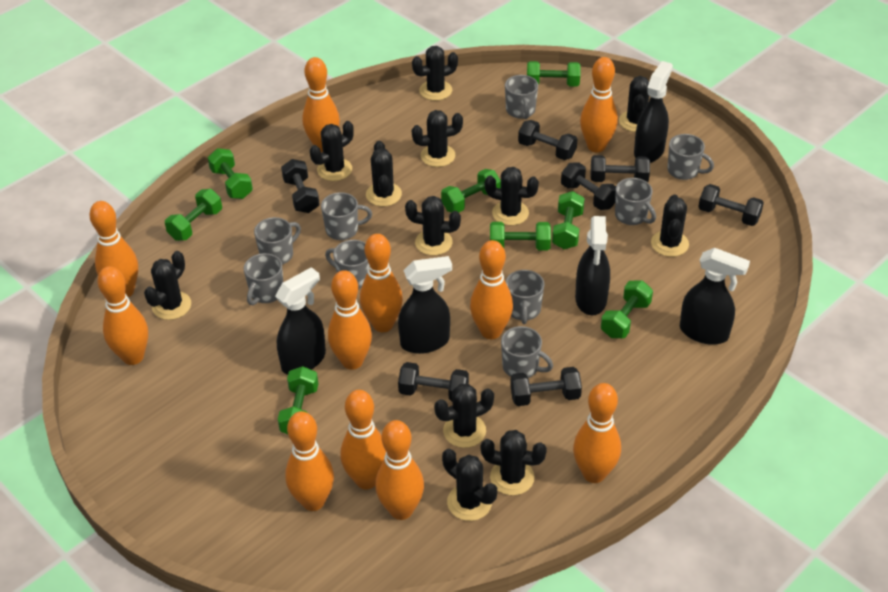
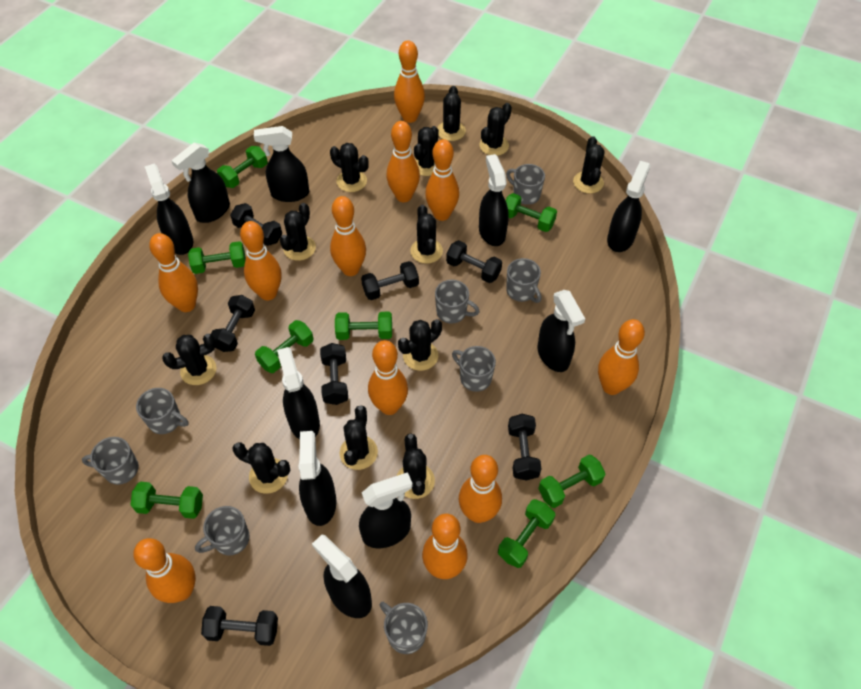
black spray bottle: [275,267,326,375] [398,256,452,354] [575,216,610,315] [634,61,673,163] [680,248,750,345] = 5 -> [145,164,193,255] [171,143,230,223] [254,126,309,202] [277,347,320,439] [298,431,336,526] [312,535,372,618] [359,472,413,548] [479,154,509,246] [537,290,585,372] [607,161,650,252] = 10
grey mug: [244,253,283,305] [254,217,301,265] [321,192,372,240] [325,240,369,289] [501,326,553,378] [505,75,538,119] [505,270,544,324] [615,178,656,225] [667,134,714,180] = 9 -> [82,437,139,485] [136,388,189,434] [195,506,250,555] [379,602,428,654] [435,280,480,324] [452,346,496,392] [506,164,545,205] [506,258,542,303] = 8

